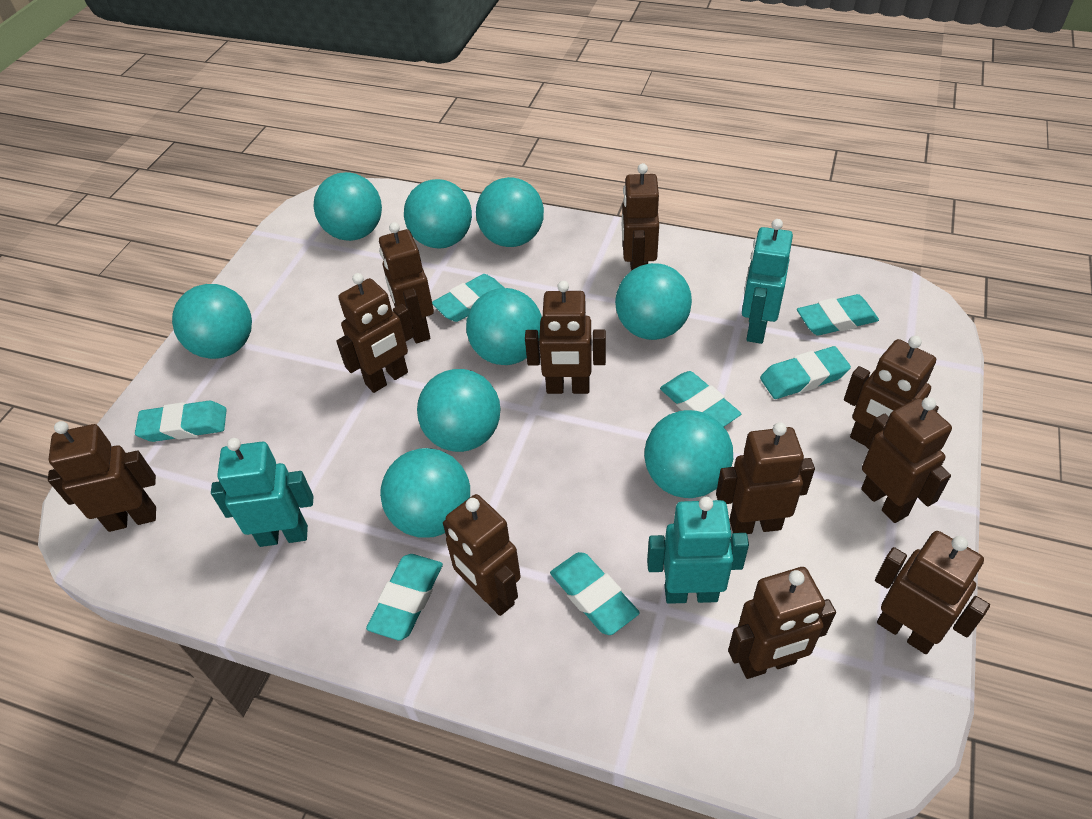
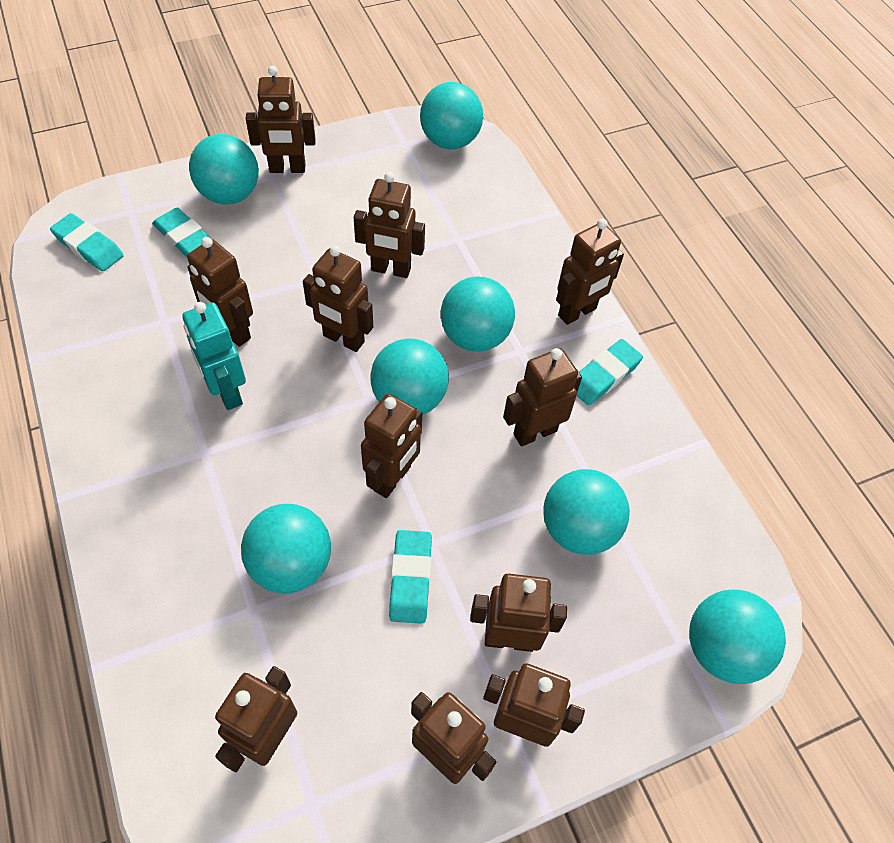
turquoise ball: [172,284,252,359] [314,172,382,241] [380,448,470,538] [404,179,472,249] [417,369,500,452] [466,288,542,365] [476,177,544,247] [615,263,692,340] [644,410,733,498] = 9 -> [189,134,259,205] [241,504,331,593] [371,339,449,415] [420,82,483,149] [441,276,515,351] [543,469,630,555] [689,590,786,684] = 7
turquoise eraser: [135,401,227,442] [366,554,443,641] [432,274,504,322] [550,552,640,635] [660,371,741,427] [760,346,851,399] [797,294,879,336] = 7 -> [50,213,124,271] [152,207,209,257] [389,530,432,624] [577,339,643,405] = 4
turquoise robot: [211,438,313,547] [647,497,749,604] [742,219,793,344] = 3 -> [182,302,246,410] = 1

